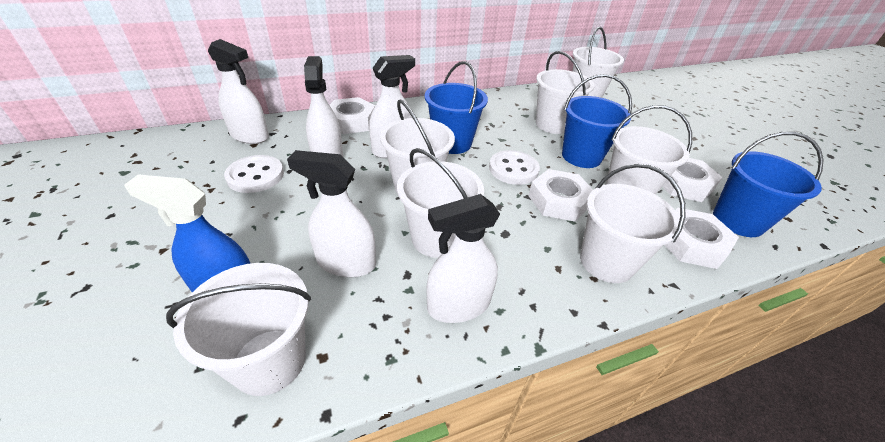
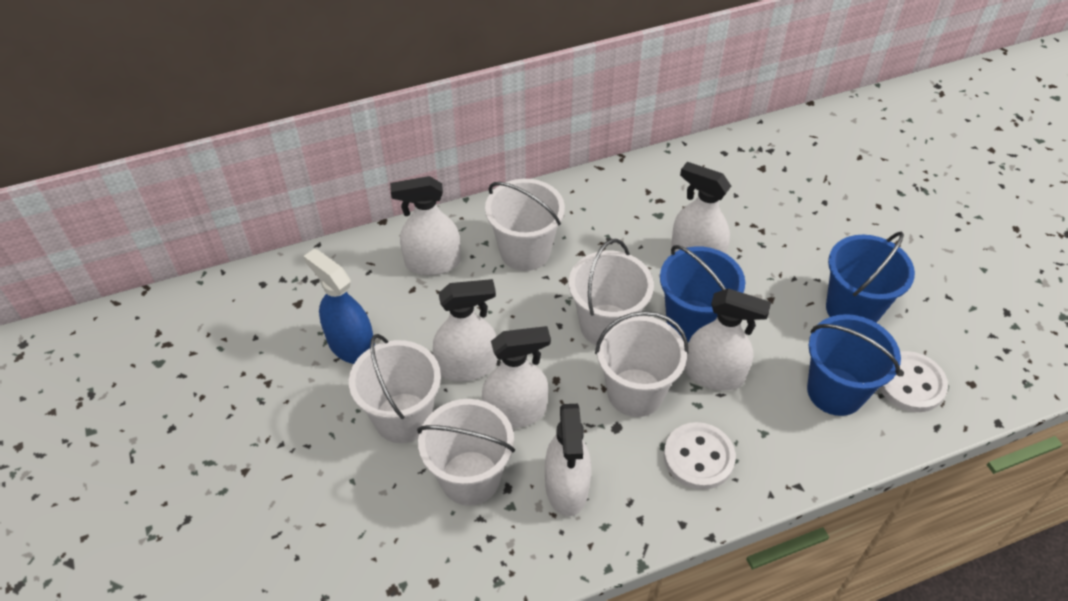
white bucket: [166,263,311,396] [380,99,455,194] [397,148,484,258] [536,51,595,134] [573,27,624,98] [580,164,685,283] [606,105,692,194] = 7 -> [349,334,441,443] [417,399,515,506] [485,179,565,271] [569,239,654,345] [595,311,688,417] = 5
white nut: [330,97,375,134] [528,169,593,221] [662,158,723,202] [665,208,739,269] = 4 -> none = 0
white spray bottle: [208,39,269,144] [287,150,376,277] [304,56,343,157] [369,55,415,158] [426,194,500,323] = 5 -> [390,176,461,275] [433,279,497,381] [482,326,551,429] [545,404,591,516] [671,162,731,254] [684,288,771,390] = 6

